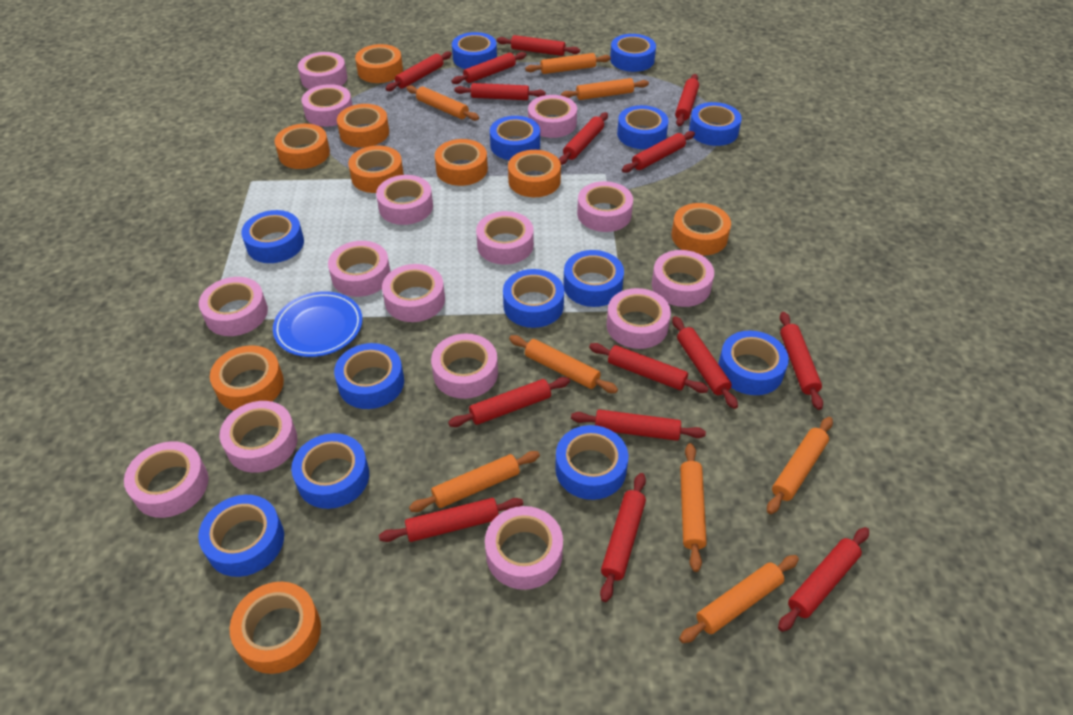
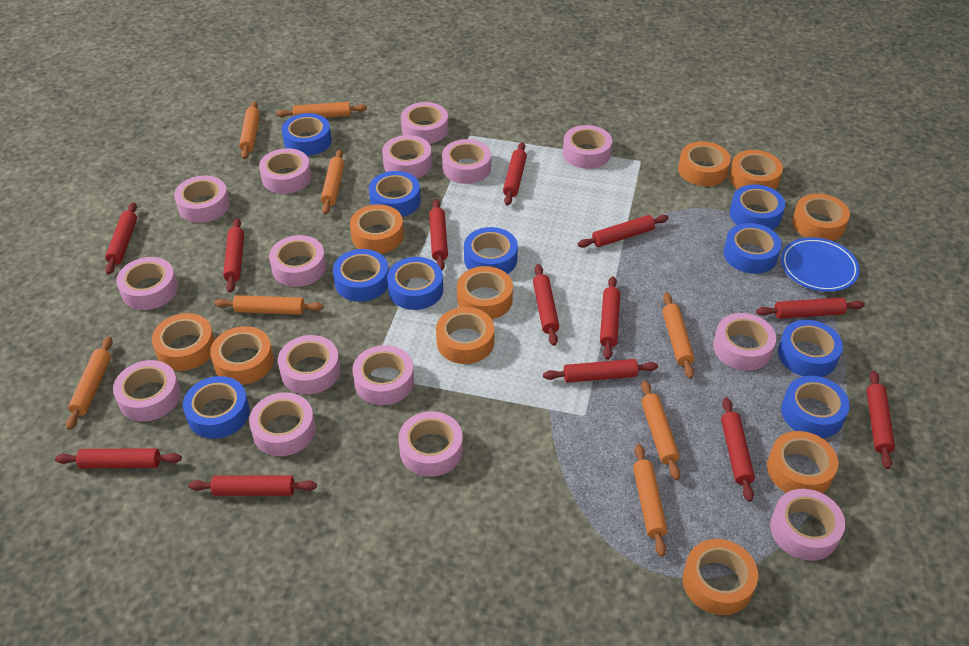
blue tape: [198,495,284,577] [241,210,304,263] [291,433,369,509] [334,343,404,409] [452,32,497,69] [490,116,540,160] [503,269,564,328] [555,425,628,500] [563,250,624,307] [610,34,656,72] [617,105,669,149] [689,102,742,146] [718,330,789,395] = 13 -> [183,376,250,439] [282,113,332,156] [333,249,389,302] [369,171,421,217] [387,257,443,310] [464,227,518,274] [723,223,781,274] [730,184,785,230] [778,320,843,377] [781,376,850,438] = 10
orange tape: [210,345,284,411] [230,582,321,674] [275,124,330,169] [337,104,389,148] [348,146,404,193] [355,44,403,83] [435,139,488,186] [508,150,561,197] [672,203,731,256] = 9 -> [152,313,215,371] [210,326,274,385] [350,204,404,254] [436,307,494,364] [457,266,513,319] [678,141,731,186] [683,539,758,615] [729,150,783,190] [767,431,838,493] [792,193,850,241] = 10
red rolling pin: [379,498,523,542] [386,52,452,91] [448,377,570,427] [451,52,526,84] [454,83,546,100] [497,35,580,56] [559,112,608,165] [571,409,706,441] [589,343,709,393] [600,473,646,602] [622,131,695,173] [672,316,738,409] [675,74,699,126] [778,527,869,632] [780,312,823,410] = 15 -> [55,448,182,468] [105,202,137,275] [188,476,317,496] [223,218,244,293] [429,199,448,270] [503,142,527,205] [533,264,559,346] [543,359,658,383] [578,215,669,248] [600,277,620,360] [721,398,755,502] [756,297,865,319] [867,371,895,469] = 13

